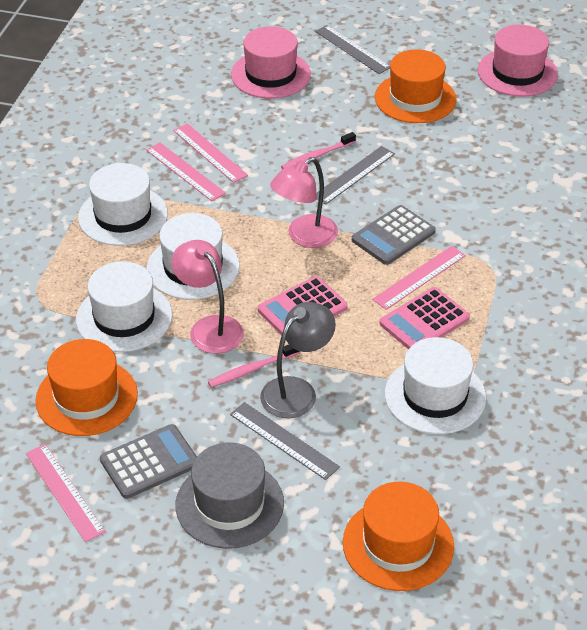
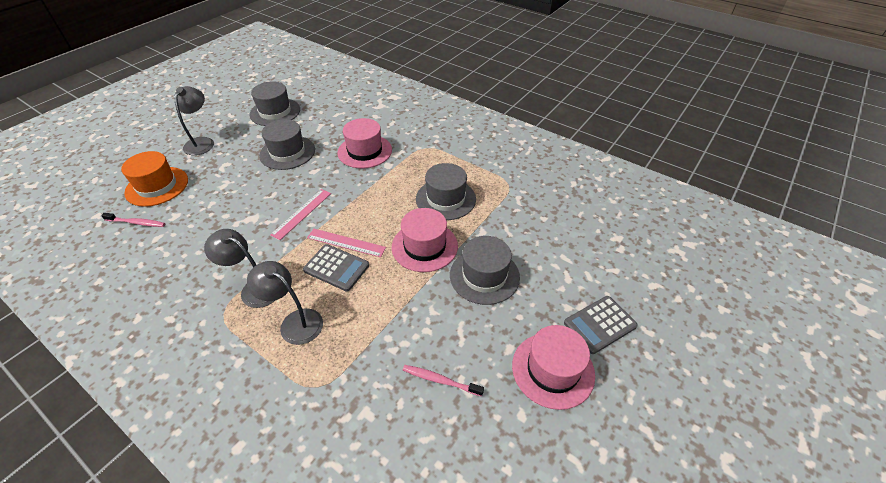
grey hat: [175,442,284,549] = 1 -> [249,81,300,126] [259,119,315,170] [416,163,476,220] [450,236,520,305] = 4
grey lamp: [260,302,336,418] = 1 -> [174,86,214,155] [204,229,274,308] [247,261,323,345] = 3
grey ruler: [230,402,340,480] [315,25,390,74] [316,146,395,205] = 3 -> none = 0
orange hat: [35,339,138,436] [343,482,454,591] [375,50,456,123] = 3 -> [121,151,188,207] = 1
pink calculator: [258,276,348,335] [379,287,470,349] = 2 -> none = 0
pink hat: [231,26,311,98] [478,25,558,97] = 2 -> [337,118,392,169] [392,208,458,272] [512,325,595,410] = 3
pink lamp: [171,240,244,354] [270,157,338,248] = 2 -> none = 0
pink ruler: [26,444,106,542] [146,143,226,201] [173,123,248,183] [372,246,466,310] = 4 -> [270,189,331,240] [307,229,386,257] = 2
white hat: [76,261,172,352] [78,163,168,246] [147,213,240,300] [385,337,486,434] = 4 -> none = 0

